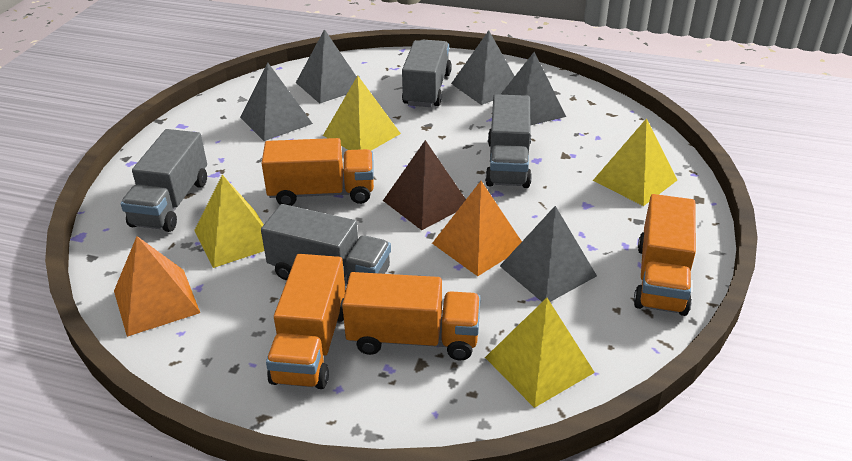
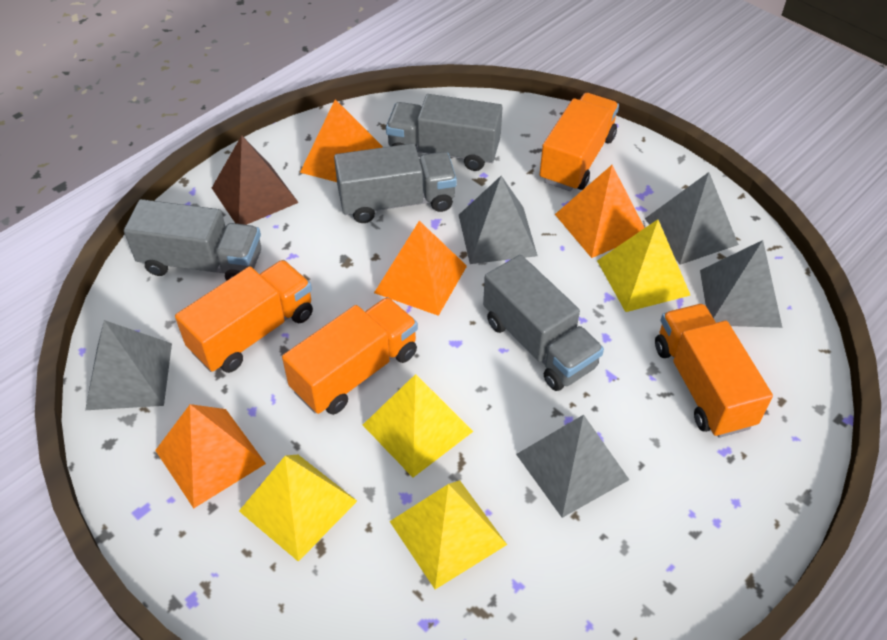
orange pyramid: [114,236,200,337] [432,181,522,276] = 2 -> [155,404,266,508] [300,99,383,182] [374,221,467,316] [555,165,645,258] = 4

